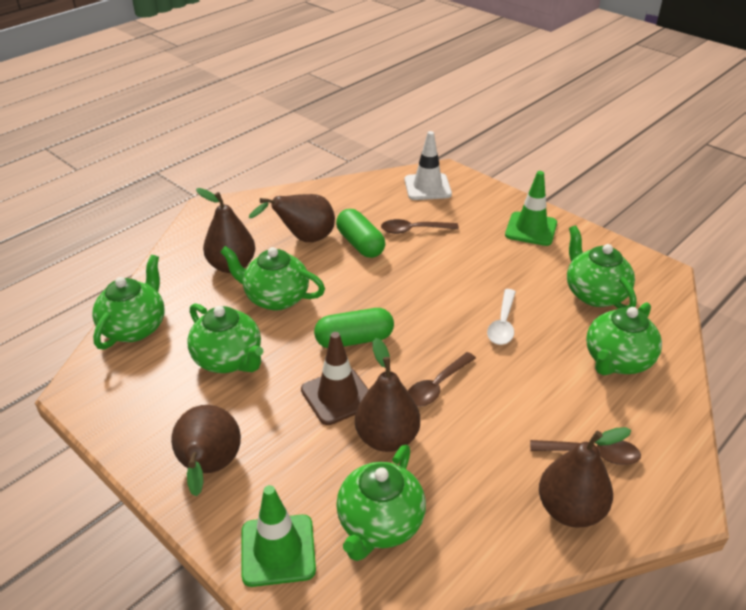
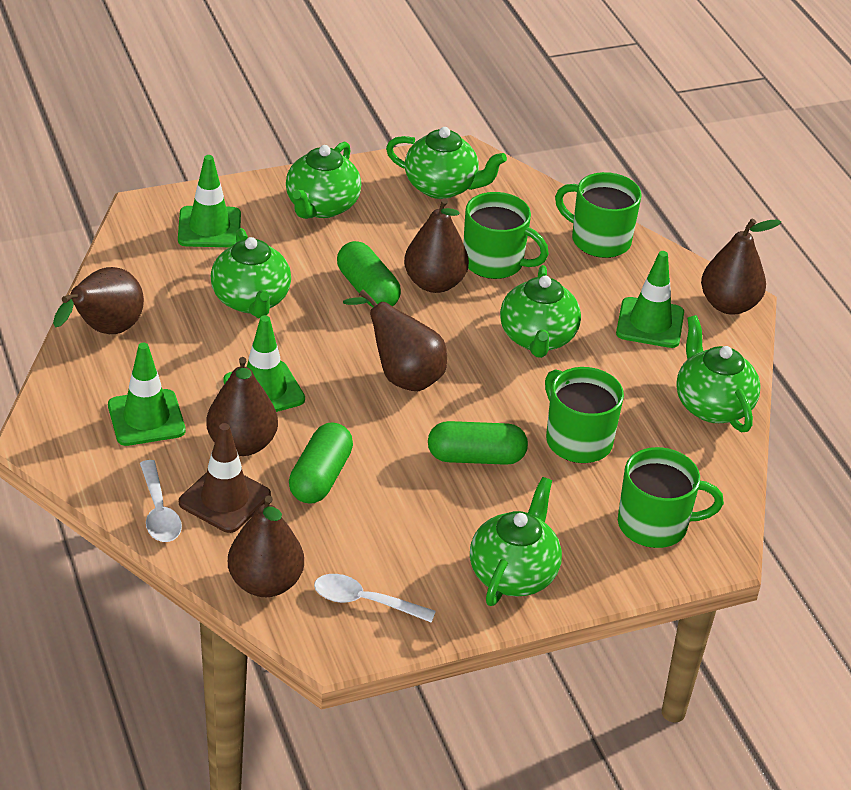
brown pear: [171,405,241,497] [196,188,255,273] [249,194,335,242] [355,338,420,452] [539,427,631,528] = 5 -> [53,267,144,334] [206,357,278,456] [228,496,304,597] [343,290,447,391] [404,198,469,293] [701,218,781,315] = 6
brown spoon: [381,219,459,234] [408,352,476,407] [530,440,641,465] = 3 -> none = 0
green capsule: [314,308,394,348] [336,209,385,258] = 2 -> [289,422,353,504] [337,241,401,307] [428,421,528,465] = 3
green mug: none = 0 -> [463,192,549,279] [545,367,624,463] [555,172,642,258] [618,447,724,548] = 4
green traffic cone: [241,485,316,587] [505,171,557,246] = 2 -> [108,343,186,446] [178,155,241,247] [223,315,305,412] [616,251,684,348] = 4
white spoon: [487,289,516,345] = 1 -> [140,460,182,542] [314,574,436,623] = 2
white traffic cone: [404,131,452,200] = 1 -> none = 0

